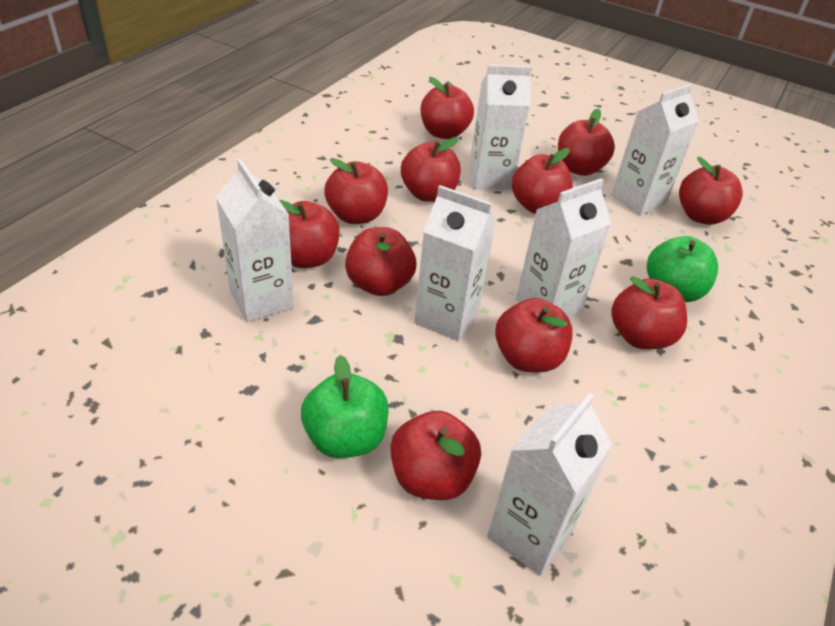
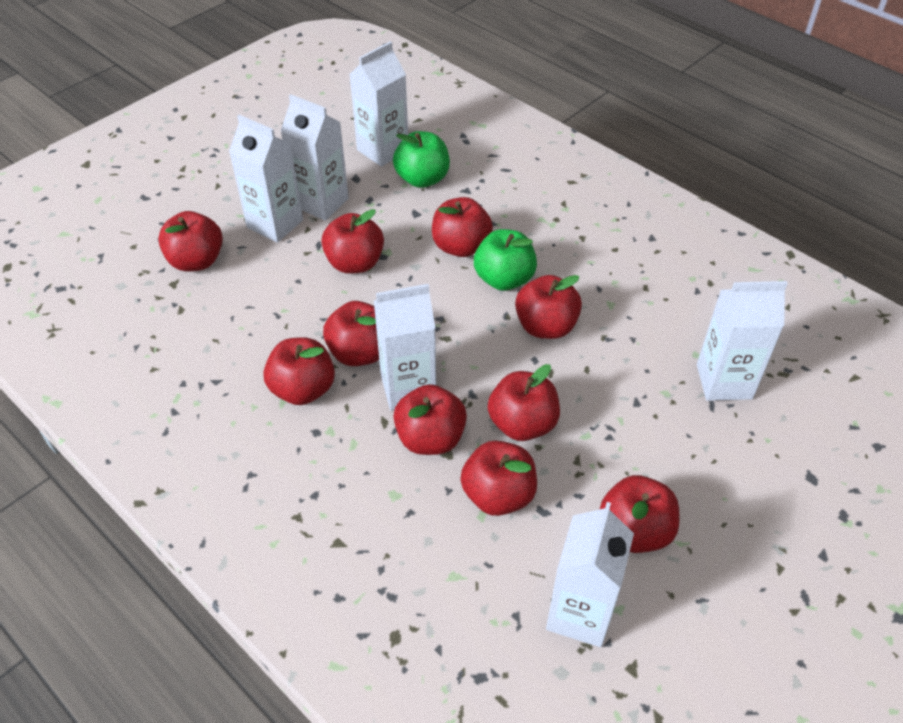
red apple: [279,200,340,268] [324,158,388,224] [345,227,416,296] [391,411,481,500] [401,137,461,202] [421,77,474,139] [495,298,573,373] [512,148,573,214] [558,109,615,176] [611,276,687,349] [679,157,743,225] = 11 -> [158,211,223,272] [263,337,335,405] [321,209,384,274] [323,301,379,366] [393,384,467,455] [432,197,493,257] [460,440,537,516] [488,364,560,441] [515,275,582,339] [600,475,679,553] = 10

